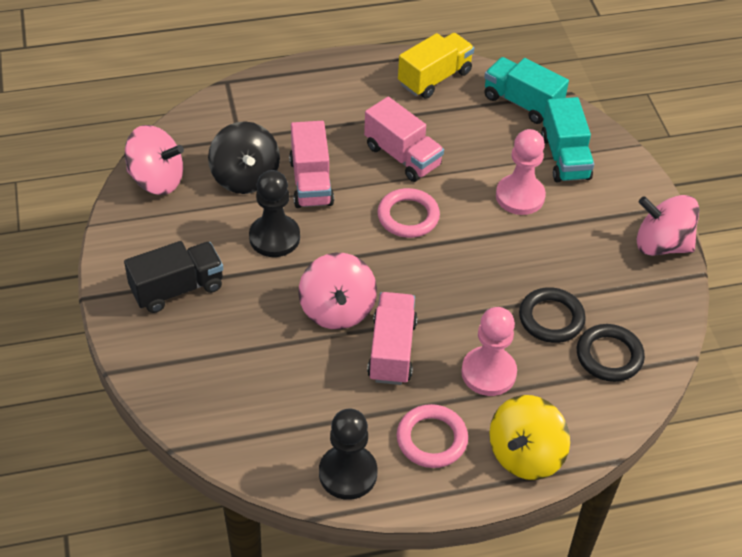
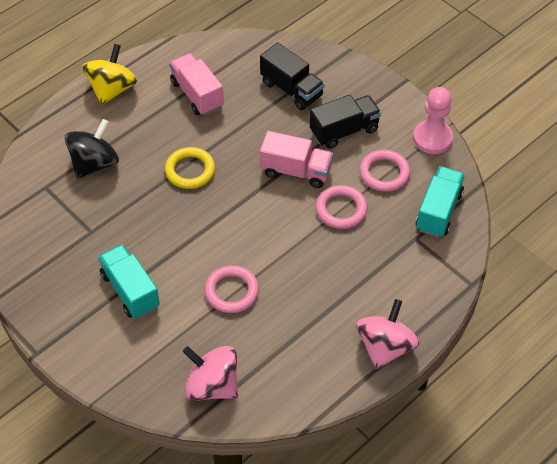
black pawn: [249,170,300,257] [319,409,377,500] = 2 -> none = 0
black ring: [519,287,586,343] [577,324,645,382] = 2 -> none = 0
black truck: [124,241,224,313] = 1 -> [260,42,325,110] [310,95,381,149] = 2
pink pawn: [461,307,517,396] [496,129,546,215] = 2 -> [413,87,453,154] = 1
pink ring: [377,188,440,238] [397,404,468,468] = 2 -> [205,265,259,313] [316,185,367,229] [360,150,410,192] = 3
pink spinning top: [125,125,184,195] [298,253,377,329] [636,195,699,256] = 3 -> [183,346,238,401] [356,299,419,369] = 2
pink truck: [289,121,334,208] [364,97,444,182] [367,292,417,385] = 3 -> [169,53,224,116] [260,131,333,188] = 2
yellow ring: none = 0 -> [165,147,215,189] = 1
yellow truck: [398,33,474,99] = 1 -> none = 0

